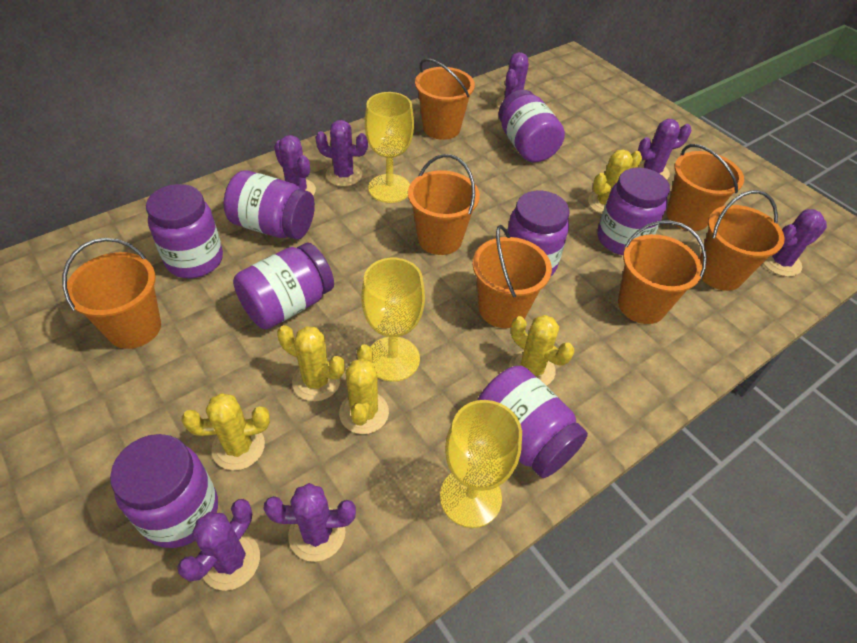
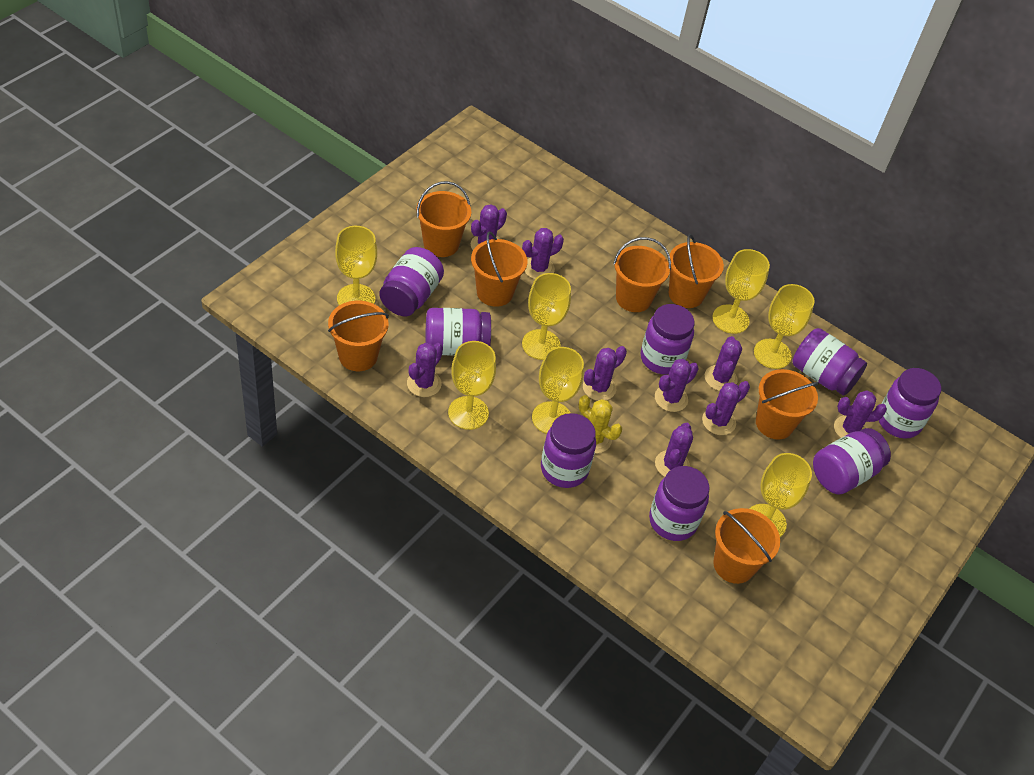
purple cactus: [177,499,260,591] [263,483,356,562] [274,135,316,196] [315,120,368,187] [496,52,529,108] [638,119,691,180] [763,209,827,277] = 7 -> [407,343,443,397] [471,204,507,250] [522,228,564,279] [583,346,627,401] [655,359,699,412] [655,423,693,477] [702,381,750,435] [705,336,742,391] [834,390,887,438] = 9
yellow cactus: [182,393,270,470] [277,325,345,401] [339,344,389,434] [509,315,574,386] [588,150,642,214] = 5 -> [579,395,622,453] = 1
yellow goblet: [361,258,425,382] [365,92,414,203] [440,400,522,528] = 3 -> [335,226,377,305] [448,341,496,430] [522,273,571,360] [532,347,584,434] [712,249,770,334] [749,453,812,537] [754,284,815,369] = 7

